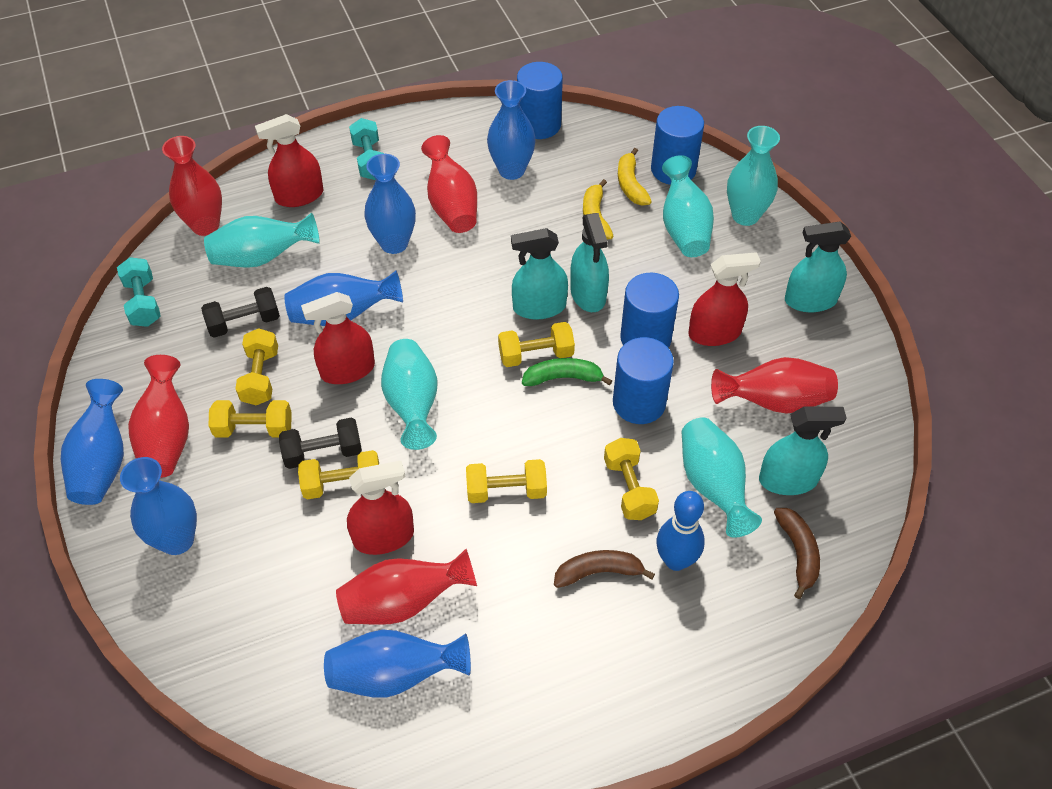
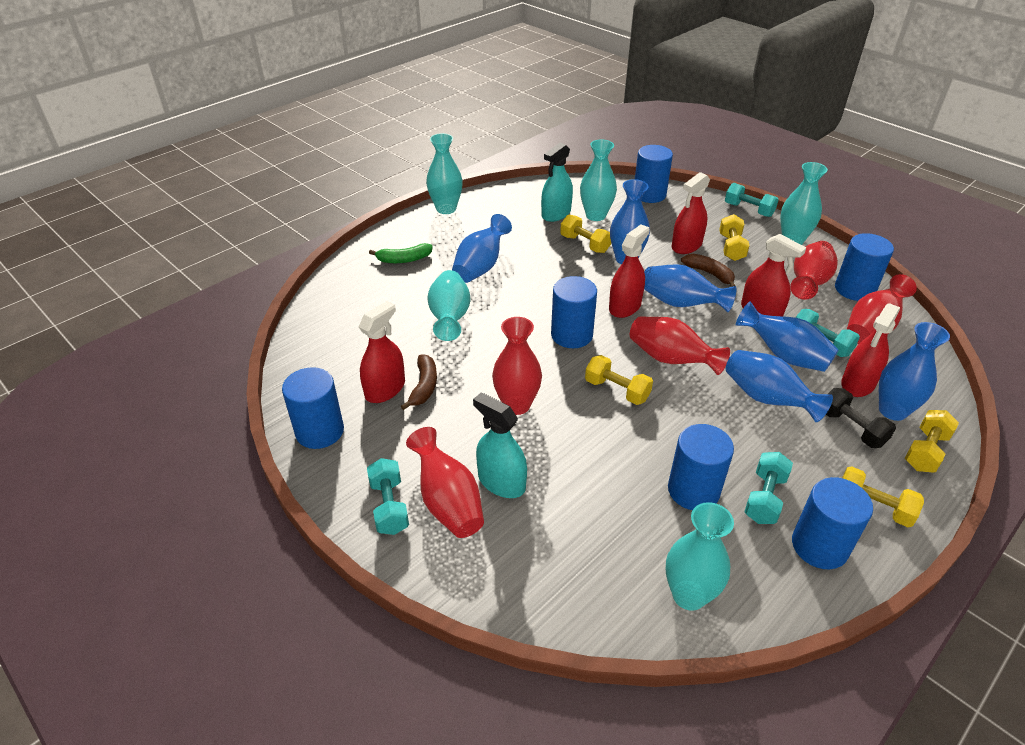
black dumbbell: [201,287,280,338] [279,418,362,469] = 2 -> [826,388,896,448] = 1
blue bowling pin: [656,491,705,571] = 1 -> none = 0
blue cylinder: [517,62,563,139] [613,337,674,424] [620,273,679,348] [651,106,704,185] = 4 -> [282,367,344,449] [551,276,597,348] [635,145,673,203] [668,424,734,510] [792,477,873,569] [835,233,894,301] = 6
red spray bottle: [255,114,324,207] [301,292,375,384] [347,460,414,555] [688,252,761,346] = 4 -> [359,301,405,403] [609,224,650,318] [672,172,710,254] [741,234,806,316] [841,303,900,397] = 5
turquoise dumbbell: [117,257,161,327] [349,118,384,180] = 2 -> [367,458,409,535] [725,183,779,217] [744,452,793,524] [795,309,860,357] = 4
turquoise spray bottle: [511,228,568,320] [570,213,609,312] [759,407,847,495] [785,222,851,312] = 4 -> [473,393,527,498] [541,143,573,222] = 2
yellow banana: [583,179,613,239] [618,148,652,206] = 2 -> none = 0
yellow dumbbell: [209,400,292,438] [235,328,278,405] [298,450,379,499] [466,459,547,503] [498,322,575,367] [604,438,659,520] = 6 -> [560,215,611,253] [585,355,653,405] [719,214,750,261] [842,466,924,527] [905,410,959,472] = 5

